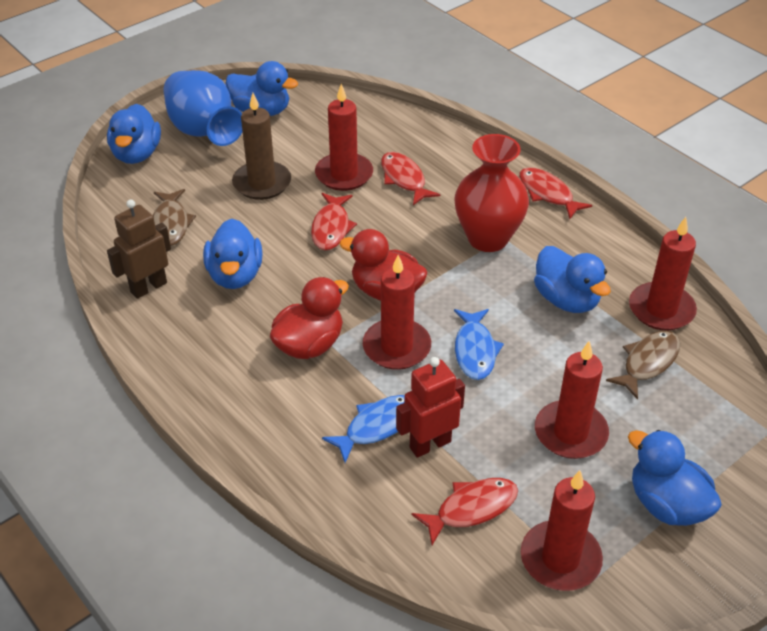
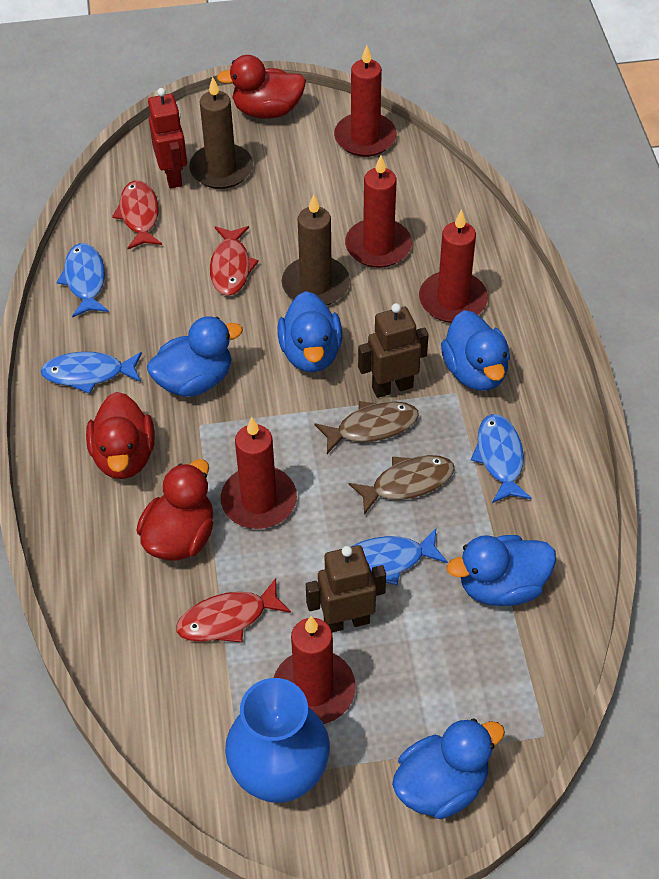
blue fish: [322,395,405,463] [454,309,504,380] = 2 -> [40,352,142,394] [57,243,109,317] [350,529,448,585] [471,414,532,503] = 4
brown candle: [232,93,291,200] = 1 -> [189,77,253,189] [282,194,350,306] = 2
brown robot: [107,199,171,299] = 1 -> [306,545,386,633] [358,303,429,398] = 2
red duck: [270,277,349,359] [339,229,428,301] = 2 -> [86,392,155,479] [137,459,213,560] [217,55,306,119] = 3
red fish: [311,193,357,250] [381,152,440,205] [411,478,518,545] [519,167,592,219] = 4 -> [112,180,162,249] [176,578,291,643] [210,226,259,296] = 3
red vase: [454,134,529,252] = 1 -> none = 0

